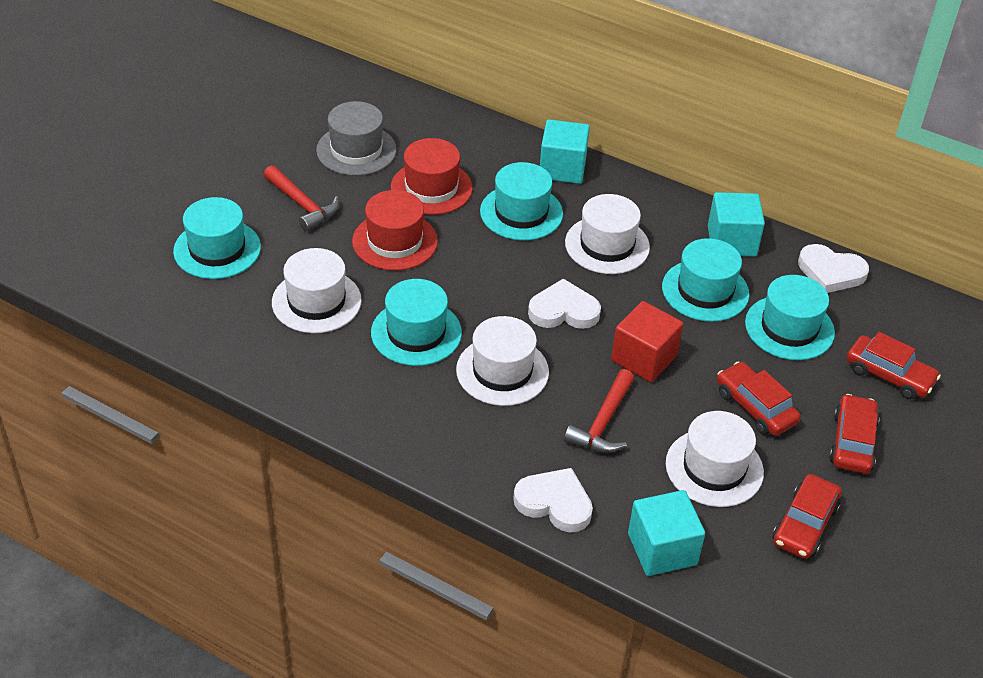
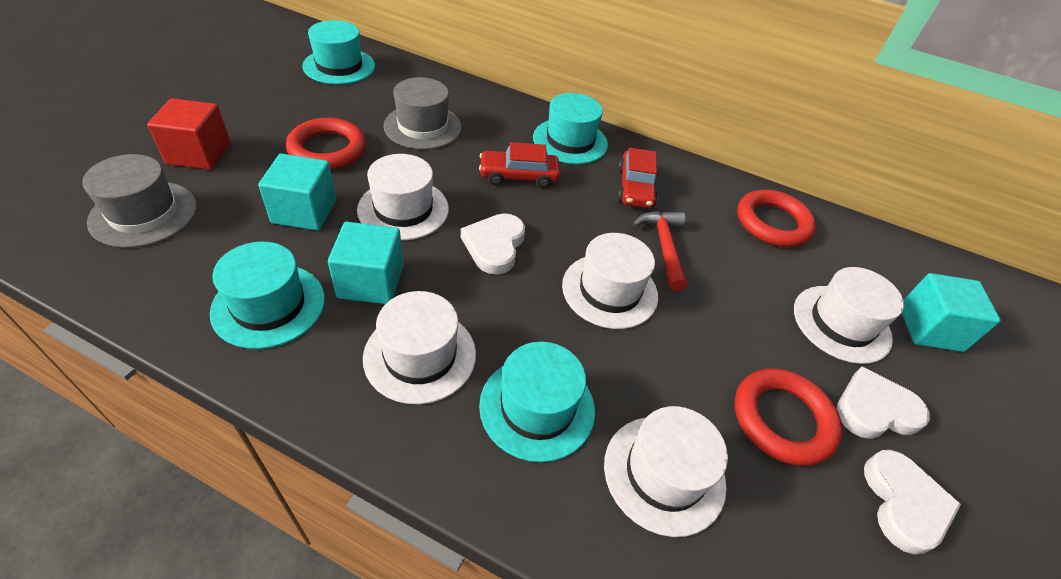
grey hat: [316,101,397,176] = 1 -> [82,154,197,248] [383,77,462,150] = 2
red car: [717,361,801,436] [773,474,842,559] [829,394,880,474] [846,332,941,399] = 4 -> [479,142,560,188] [618,148,658,209] = 2
red hammer: [264,165,339,231] [564,369,635,453] = 2 -> [632,211,687,291] = 1
red hat: [352,190,438,271] [391,138,473,215] = 2 -> none = 0
red ring: none = 0 -> [286,118,366,170] [735,368,842,466] [737,189,816,247] = 3
turquoise hat: [173,197,261,279] [371,279,462,366] [480,162,563,241] [662,238,749,322] [745,275,835,360] = 5 -> [210,242,325,349] [302,20,375,85] [479,342,595,462] [533,93,608,164] = 4
white hat: [272,248,362,333] [456,316,549,406] [565,194,650,274] [666,411,764,507] = 4 -> [357,154,449,240] [363,291,476,404] [562,233,658,329] [604,406,728,537] [794,267,904,364] = 5

